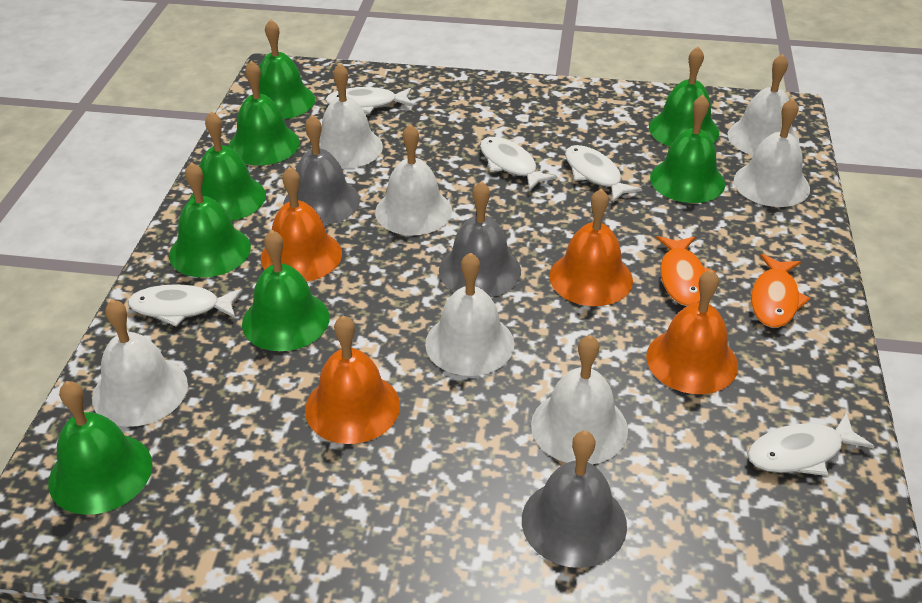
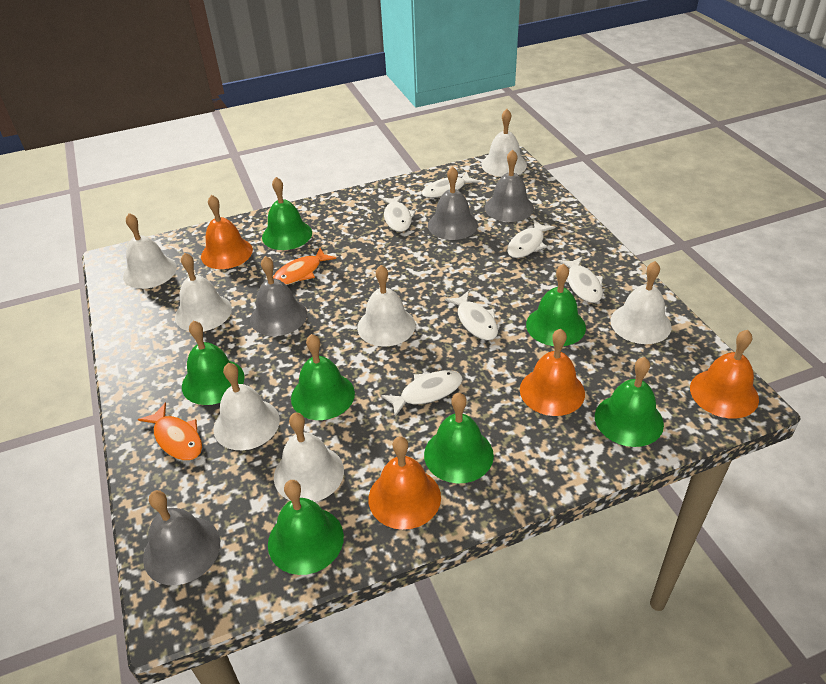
green bell: [48,381,152,515] [169,162,251,277] [190,111,266,221] [228,61,300,165] [242,230,329,351] [252,19,315,119] [649,47,719,146] [650,95,725,203] = 8 -> [182,321,245,405] [262,177,312,250] [268,480,344,575] [291,334,355,420] [424,393,494,483] [526,264,586,346] [595,357,664,447] = 7
grey bell: [284,115,360,225] [439,181,521,297] [522,431,627,568] = 3 -> [143,490,220,585] [250,256,307,336] [428,166,478,240] [485,150,534,222] = 4
white fish: [128,284,243,326] [325,87,414,114] [480,137,557,191] [565,145,642,202] [747,412,875,476] = 5 -> [381,195,416,232] [381,370,463,417] [422,171,480,198] [445,291,498,340] [507,219,555,258] [558,256,603,303] = 6

